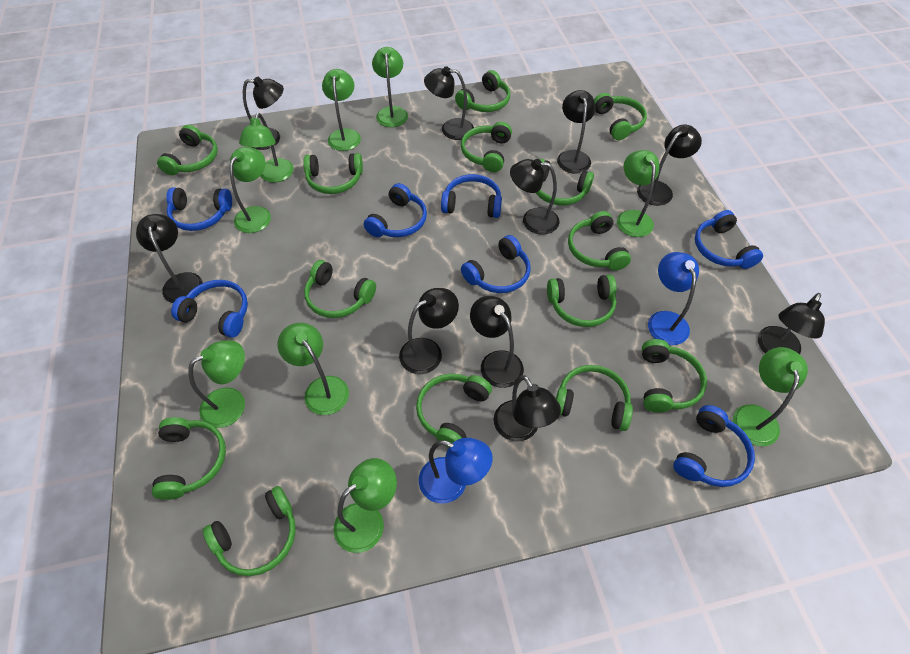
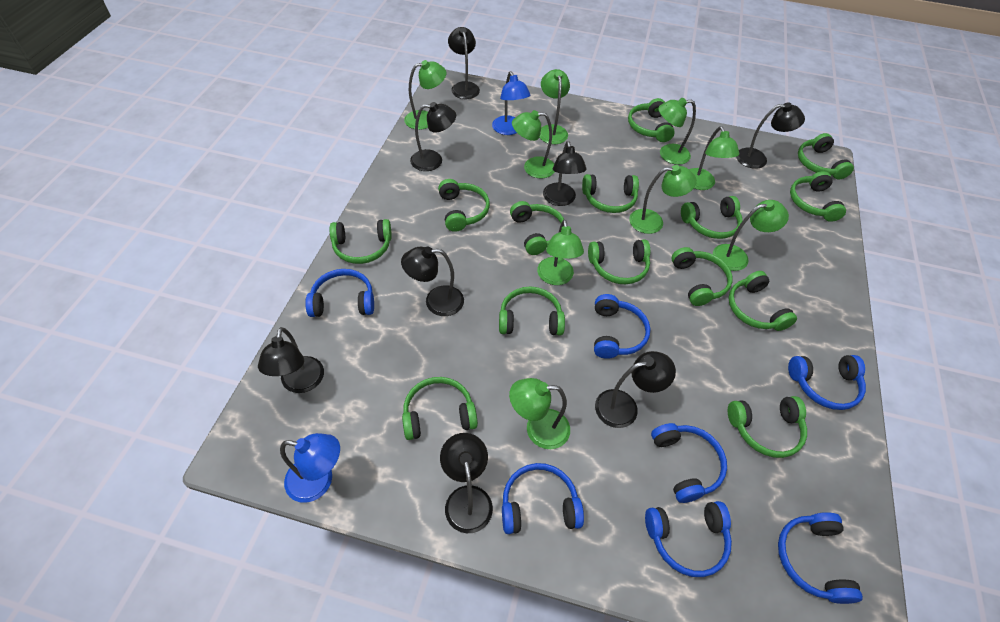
black lamp: [136,214,203,303] [243,77,284,150] [399,288,459,374] [424,66,474,140] [470,296,524,388] [494,375,561,442] [510,159,560,235] [557,90,596,174] [637,125,702,206] [758,293,825,354] = 10 -> [258,327,324,393] [401,246,464,316] [410,102,456,171] [440,433,493,533] [448,27,480,99] [543,141,587,206] [595,351,676,428] [736,102,805,169] = 8

